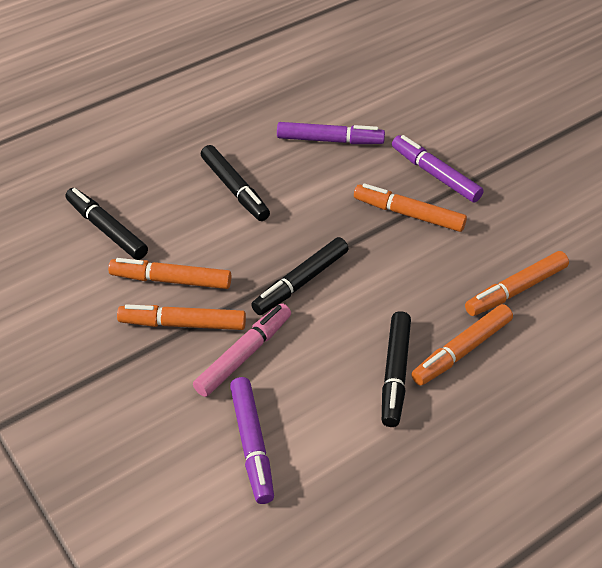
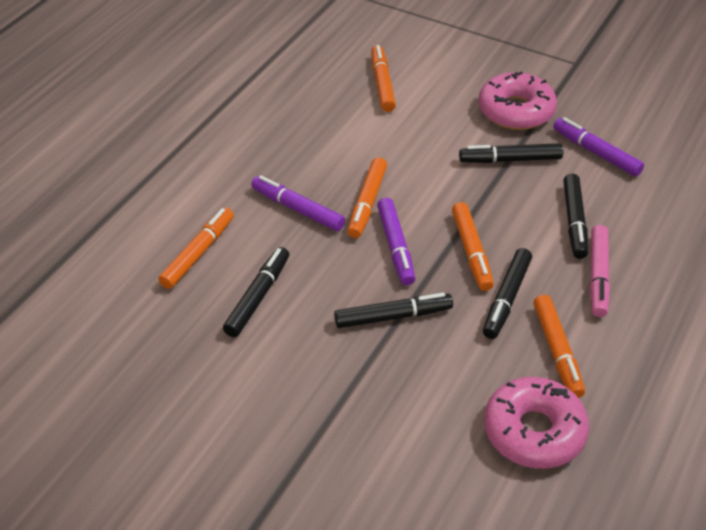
black marker: [65,188,148,260] [201,145,270,221] [251,237,349,315] [382,311,411,427] = 4 -> [223,247,289,337] [334,293,453,328] [459,143,563,163] [483,248,532,339] [563,174,588,259] = 5
pink donut: none = 0 -> [479,71,557,130] [484,377,589,469] = 2

